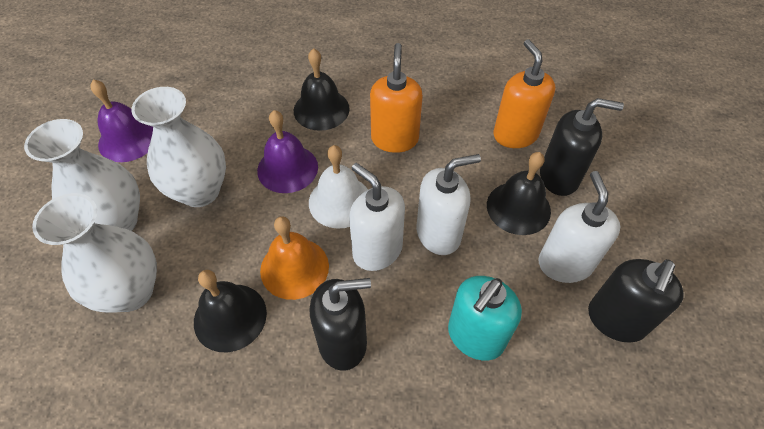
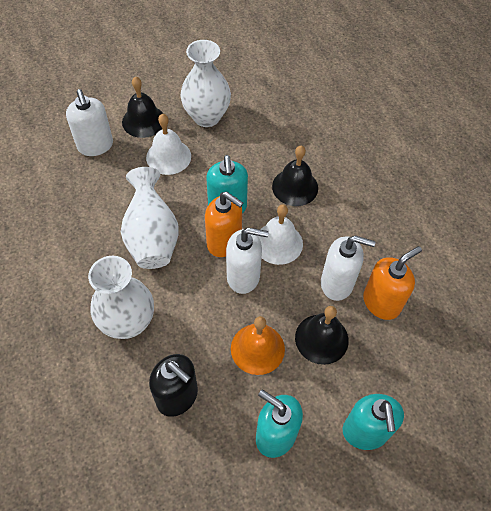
black soap dispenser: [310,278,371,371] [540,98,624,196] [588,259,684,342] = 3 -> [149,354,198,417] = 1
purple bell: [90,80,153,162] [257,110,318,193] = 2 -> none = 0
turquoise soap dispenser: [448,276,522,361] = 1 -> [206,155,248,213] [256,389,303,458] [343,394,404,450] = 3
white bell: [309,145,368,229] = 1 -> [146,114,191,175] [258,204,303,265] = 2

